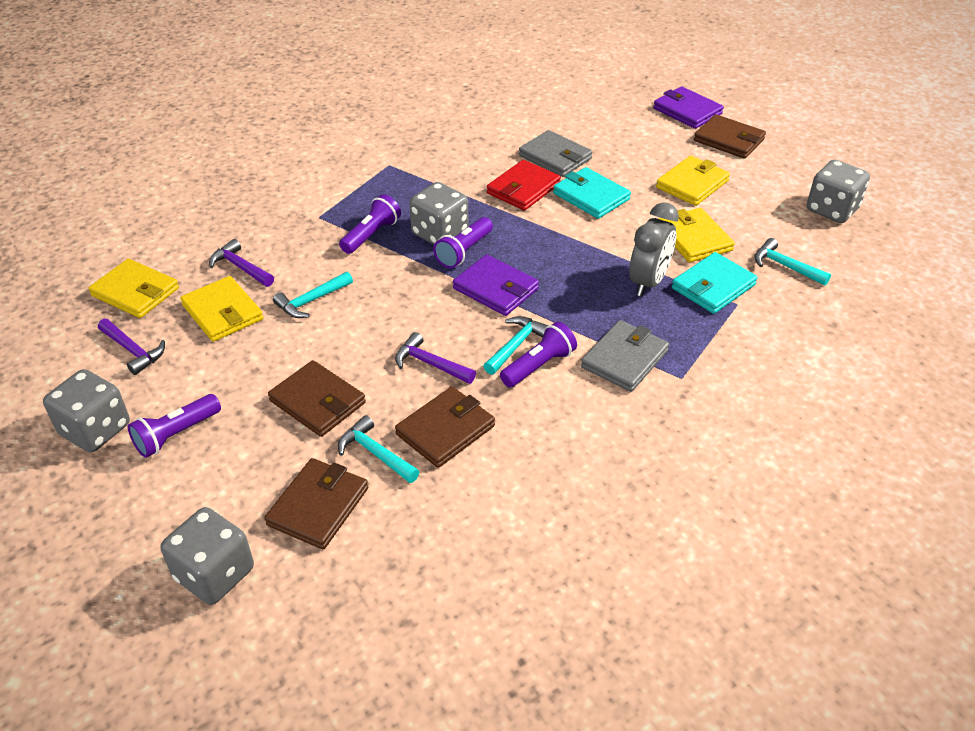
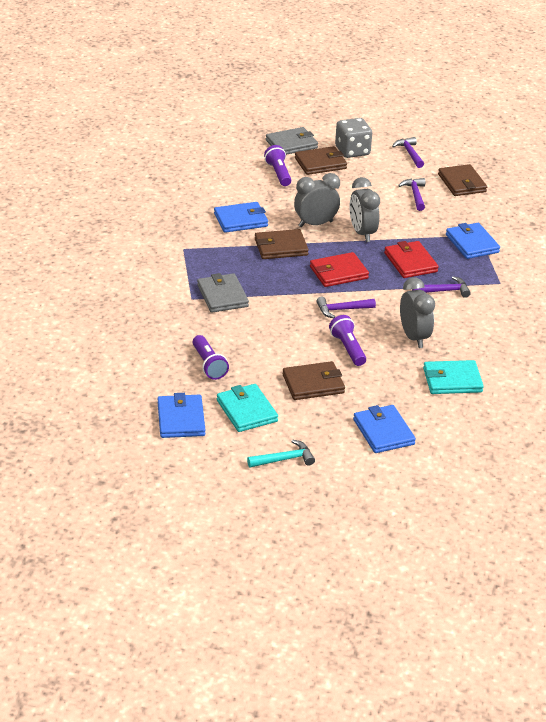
blue wallet: none = 0 -> [157,393,205,438] [214,202,268,233] [353,405,416,453] [446,223,500,259] = 4
grey clock: [629,202,679,296] = 1 -> [294,173,340,227] [349,177,380,242] [400,277,435,348] = 3
grey dice: [43,369,130,452] [161,507,254,605] [409,182,469,245] [806,160,870,223] = 4 -> [335,118,372,158] = 1
purple flashlight: [128,394,221,458] [339,194,401,254] [433,217,493,268] [500,321,577,387] = 4 -> [192,335,229,380] [264,145,291,186] [329,315,366,366] = 3
purple hammer: [98,319,165,375] [209,239,274,287] [395,332,476,384] = 3 -> [316,297,376,318] [392,137,424,168] [398,178,425,211] [412,276,471,298] = 4
purple wallet: [453,254,539,316] [653,86,724,129] = 2 -> none = 0
red wallet: [487,160,561,211] = 1 -> [310,252,369,287] [384,241,439,278] = 2
turquoise hammer: [273,271,353,318] [338,415,420,483] [483,316,549,375] [754,238,831,286] = 4 -> [247,439,315,467] = 1
yellow wallet: [89,259,179,318] [180,276,263,342] [656,156,730,206] [659,208,735,262] = 4 -> none = 0

